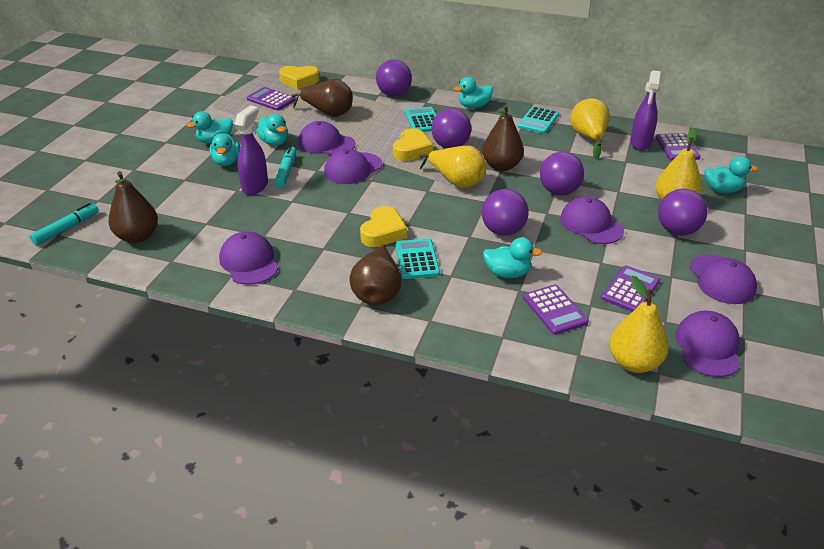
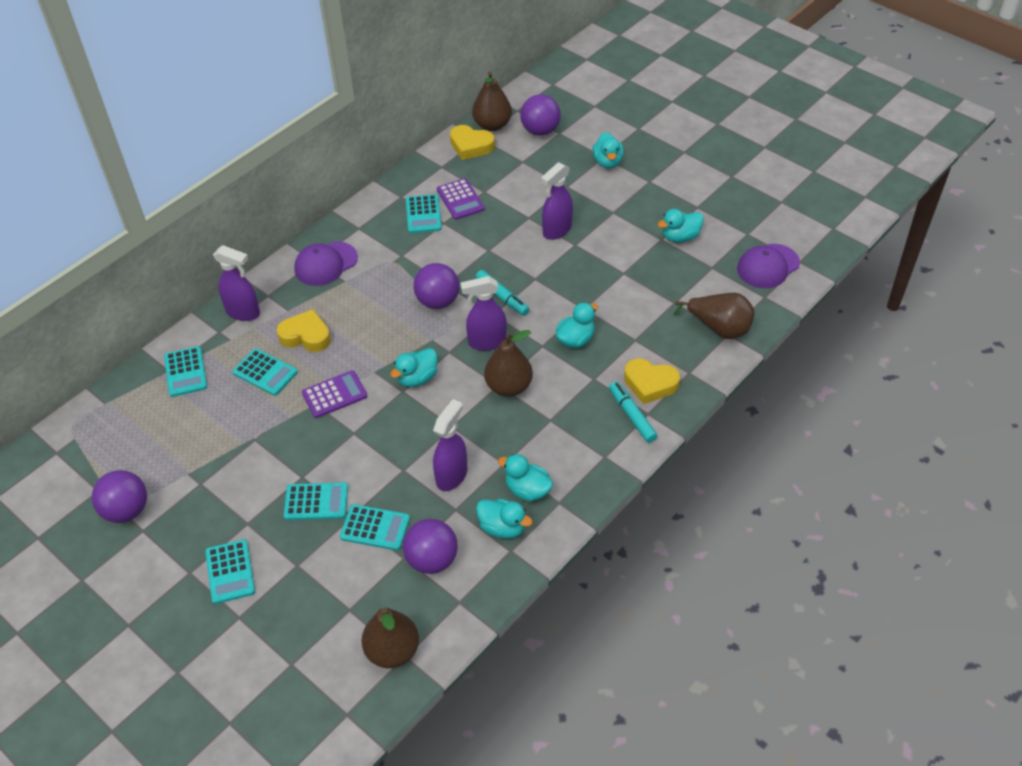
purple ball: [376,59,412,97] [431,108,471,148] [482,189,529,236] [540,152,584,195] [658,189,707,235] = 5 -> [92,470,147,523] [403,519,458,574] [413,263,459,309] [520,94,561,136] = 4
purple calculator: [247,87,296,111] [523,284,589,335] [601,265,660,312] [656,133,700,161] = 4 -> [302,370,367,418] [437,178,485,220] = 2
purple cap: [219,232,278,285] [298,121,355,155] [324,149,382,184] [560,196,624,244] [676,311,740,377] [689,254,757,304] = 6 -> [294,241,358,286] [737,244,800,288] = 2
purple spray bottle: [235,106,268,195] [630,70,661,150] = 2 -> [213,245,260,321] [433,399,468,491] [461,276,507,351] [541,162,573,240] = 4
turquoise calculator: [395,238,440,279] [405,107,436,132] [518,106,559,134] = 3 -> [164,346,207,397] [205,539,255,604] [232,348,298,396] [283,482,348,520] [340,504,410,551] [406,194,442,233] = 6
yellow pear: [420,145,486,188] [570,98,610,159] [609,276,668,373] [655,128,702,201] = 4 -> none = 0

